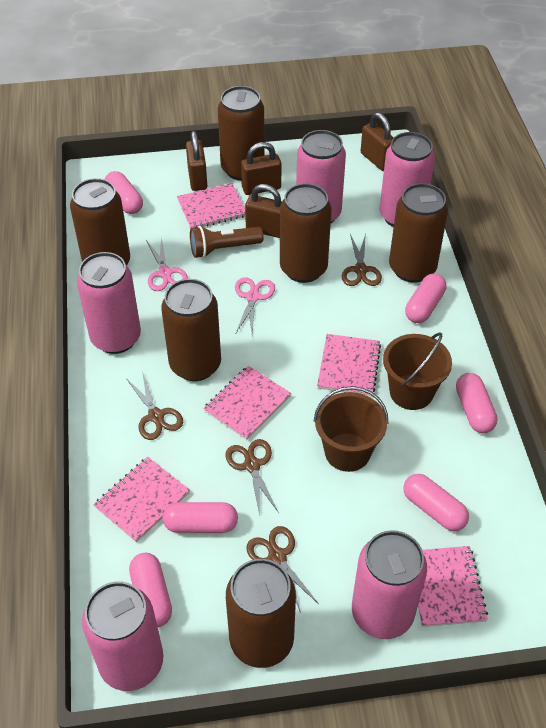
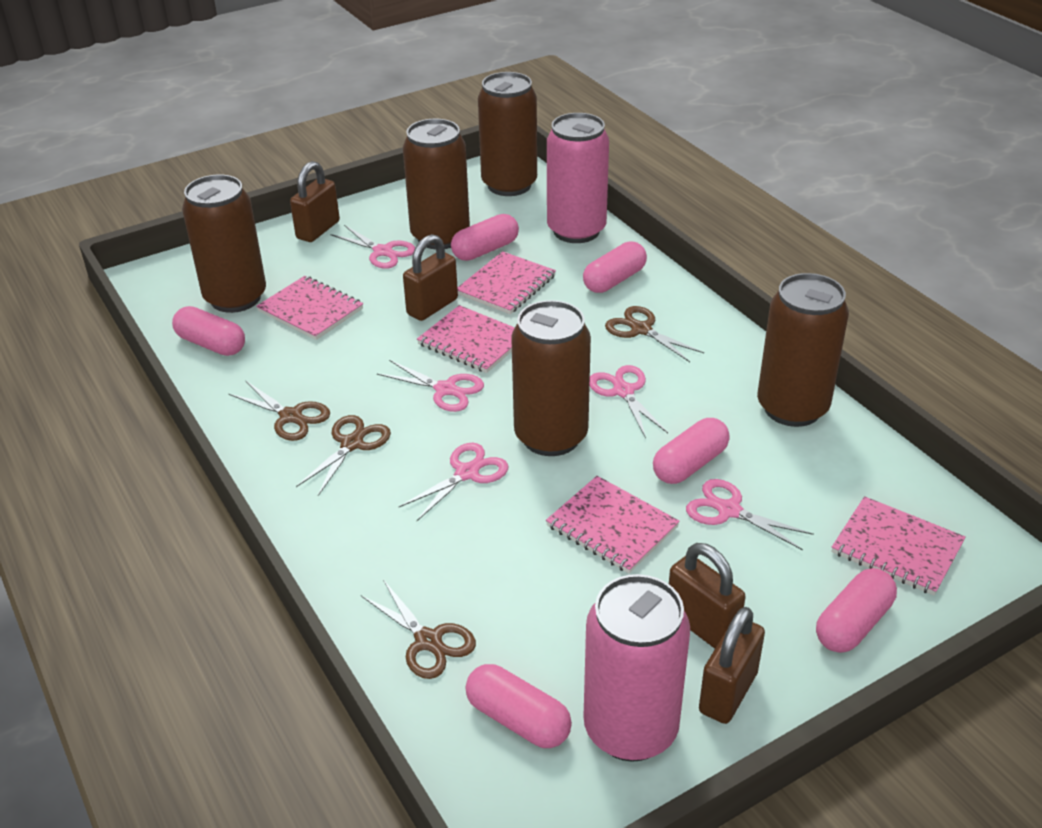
brown bucket: [314,386,389,472] [383,332,452,410] = 2 -> none = 0
brown can: [70,178,130,265] [161,279,221,381] [218,86,265,181] [226,559,296,668] [280,183,332,283] [389,183,448,283] = 6 -> [182,174,266,313] [403,119,470,250] [478,72,537,196] [511,300,591,456] [757,273,849,427] = 5
brown flashlight: [190,226,263,258] = 1 -> none = 0
pink can: [77,252,141,354] [82,581,163,691] [296,130,346,223] [352,530,427,639] [380,132,435,227] = 5 -> [547,113,609,243] [583,574,690,762] = 2
pink scissors: [146,236,188,291] [235,277,275,335] = 2 -> [330,225,415,269] [377,360,484,412] [399,443,509,521] [590,365,668,438] [686,479,814,550] = 5

